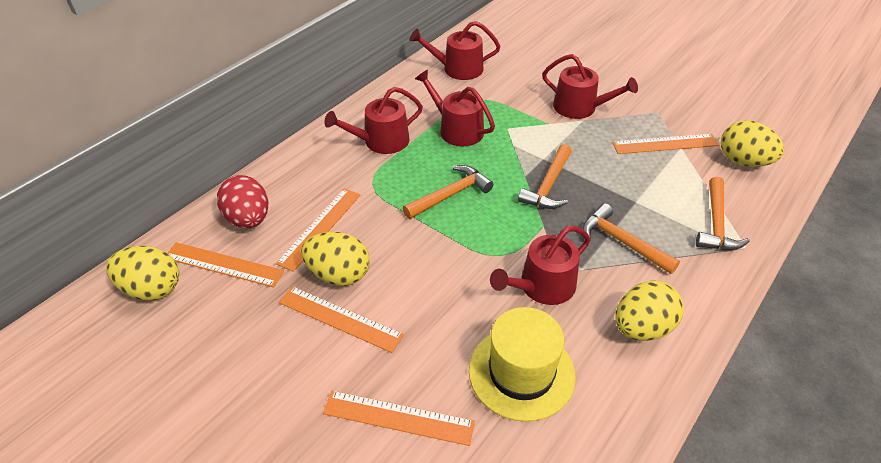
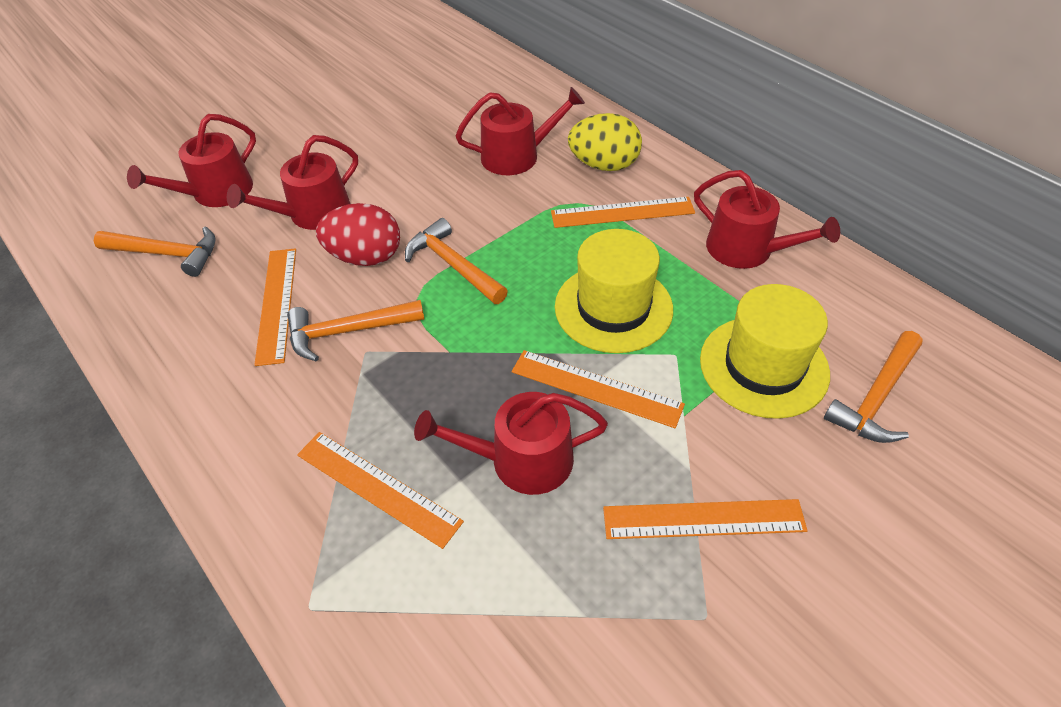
yellow egg: [106,246,179,300] [301,232,370,286] [616,281,684,341] [721,120,784,167] = 4 -> [568,113,642,171] = 1
yellow hat: [469,307,576,422] = 1 -> [555,229,673,353] [700,284,830,419] = 2

